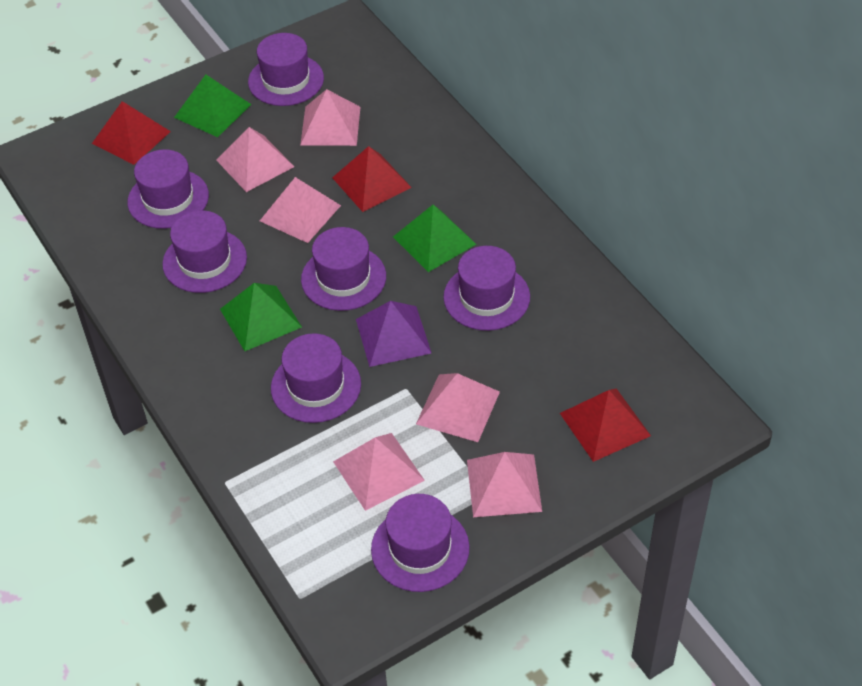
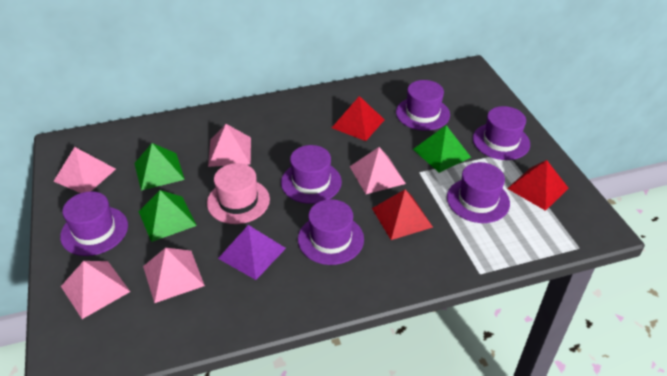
pink hat: none = 0 -> [207,163,270,224] = 1
pink pyramid: [216,127,295,192] [260,177,341,243] [300,89,360,146] [333,433,425,511] [416,373,500,442] [467,452,542,517] = 6 -> [54,147,116,193] [61,261,130,319] [143,248,205,303] [208,124,251,167] [350,147,406,194] = 5
purple hat: [127,149,209,229] [162,210,247,293] [248,33,324,106] [271,333,361,423] [301,227,386,311] [371,494,470,592] [443,246,530,331] = 7 -> [60,191,128,256] [281,145,342,204] [298,199,364,265] [396,80,450,131] [447,162,510,223] [473,106,530,160] = 6

